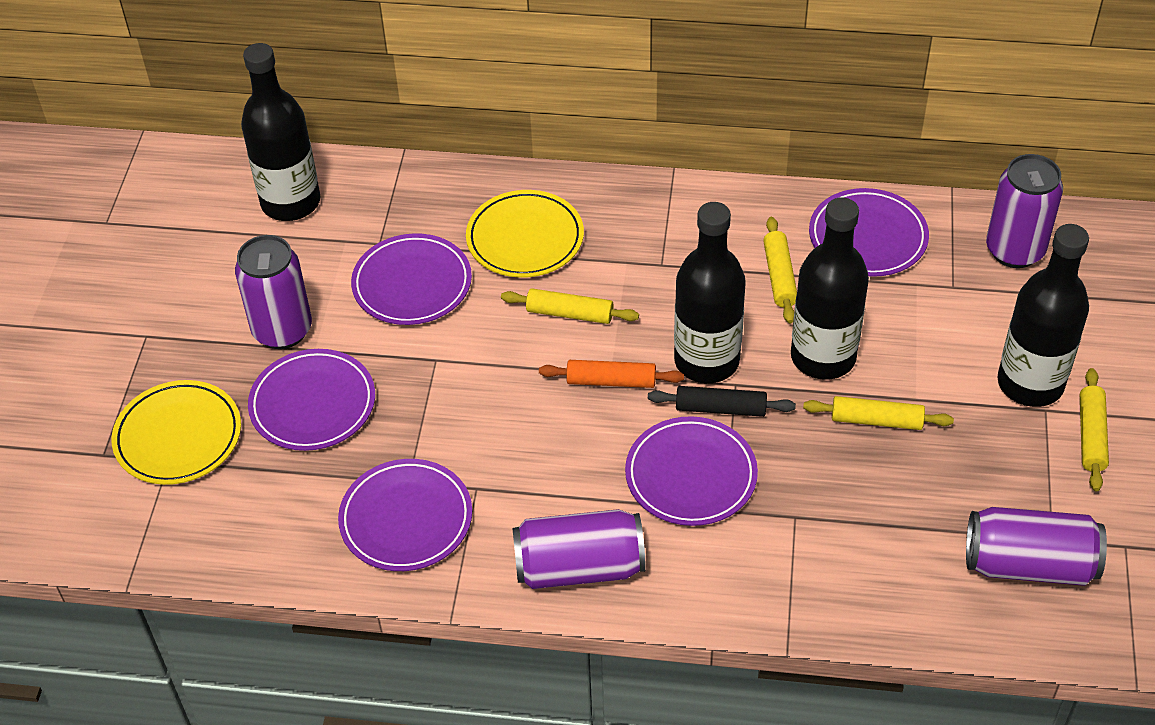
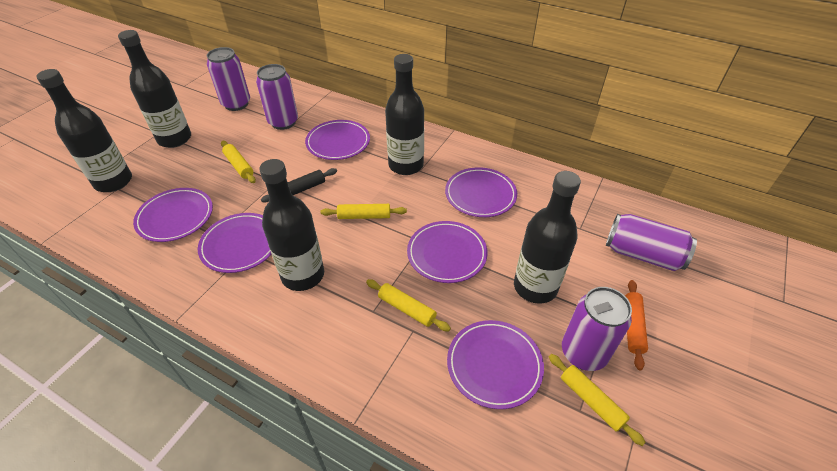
black bottle: [241,43,321,221] [674,202,746,383] [791,197,869,380] [998,224,1089,407] = 4 -> [36,69,132,192] [118,30,191,148] [259,159,324,291] [385,54,424,175] [514,171,581,304] = 5
purple plate: [248,349,375,451] [338,459,472,571] [351,233,472,325] [625,416,758,526] [809,188,929,277] = 5 -> [133,188,213,242] [198,213,271,273] [305,120,370,160] [407,221,488,283] [445,167,517,217] [447,320,544,409] = 6
yellow plate: [112,380,241,485] [466,190,584,278] = 2 -> none = 0

